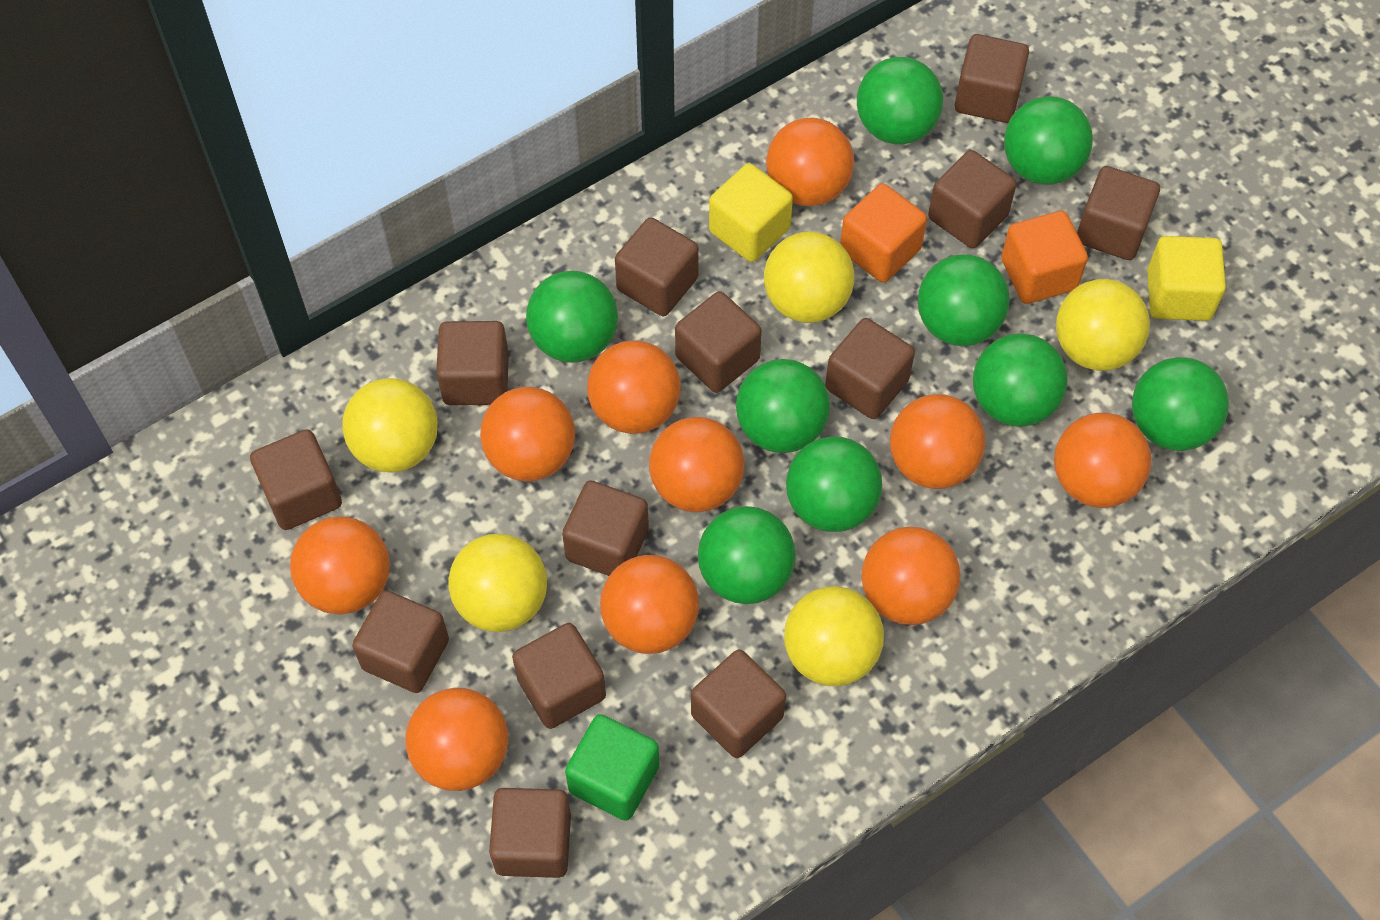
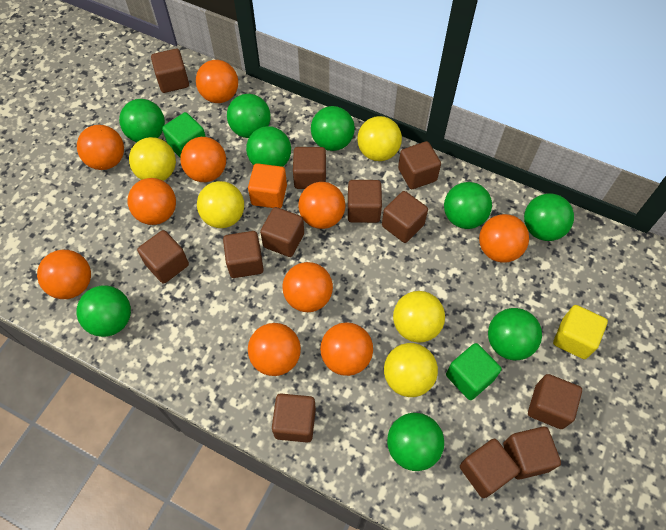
brown cube: [250,429,342,530] [352,590,449,693] [436,321,509,405] [489,788,571,878] [512,623,606,729] [562,480,649,576] [615,217,699,316] [675,291,762,393] [691,649,786,758] [825,318,915,419] [928,150,1017,248] [955,34,1029,123] [1077,166,1160,260] = 13 -> [137,230,189,284] [151,49,189,93] [223,231,264,278] [260,207,304,257] [272,394,316,443] [293,147,326,189] [348,180,382,223] [382,191,428,243] [398,141,441,189] [460,439,520,498] [503,427,561,480] [528,374,582,429] = 12
green cube: [565,714,659,821] = 1 -> [162,112,206,157] [446,343,502,400] = 2
orange cube: [840,183,927,283] [1001,211,1088,304] = 2 -> [248,163,287,208] = 1
yellow cube: [709,163,793,262] [1147,236,1226,321] = 2 -> [553,305,608,359] = 1

